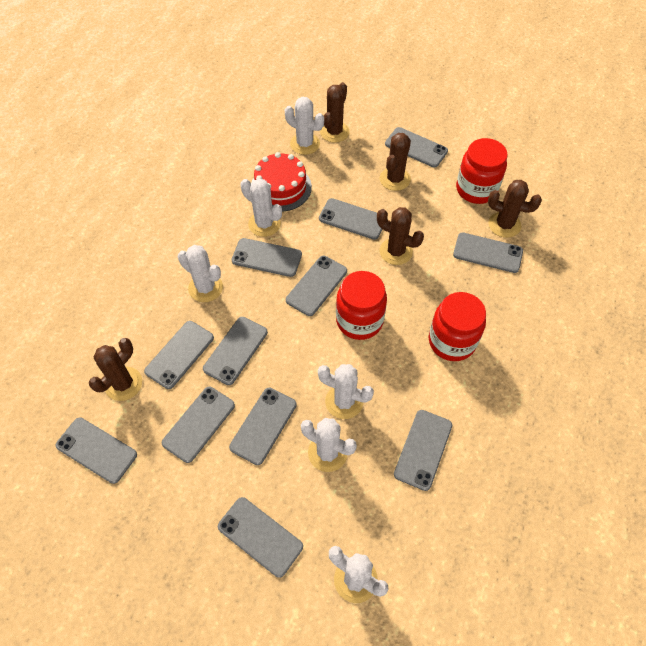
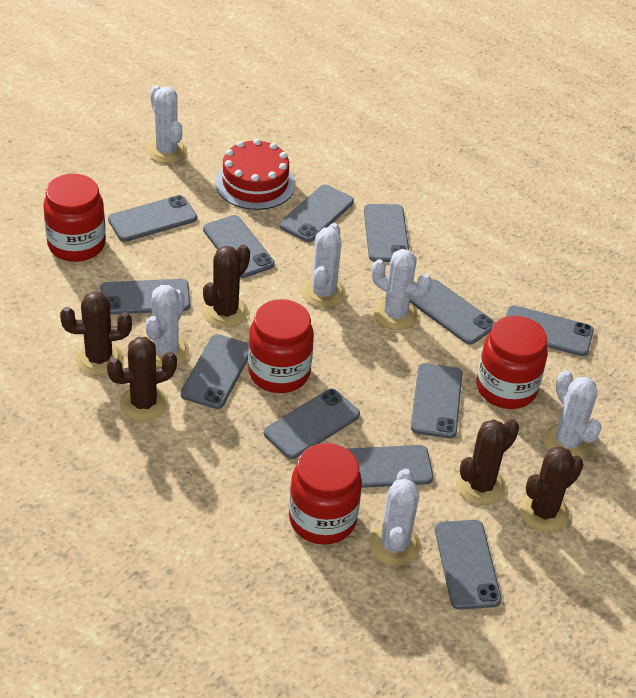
red jar: [336,271,387,340] [429,292,486,361] [456,138,508,204] = 3 -> [43,174,106,262] [248,299,314,393] [289,443,362,545] [477,316,548,409] = 4

